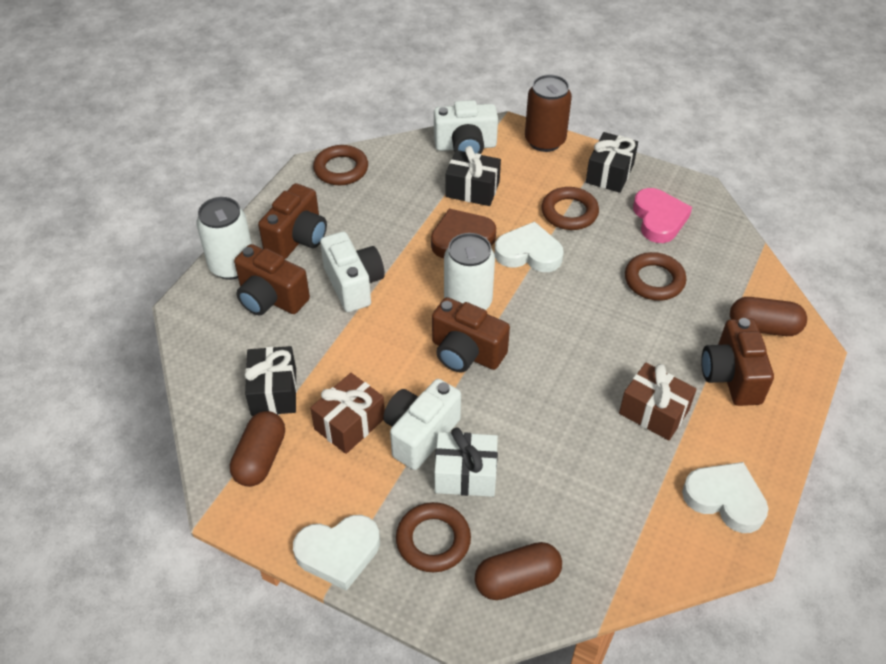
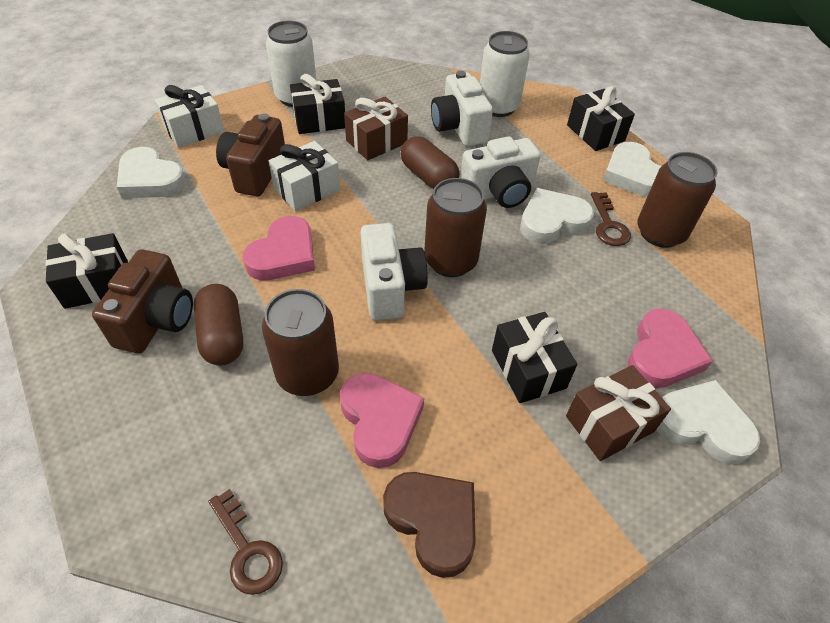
black gift: [244,346,297,416] [445,146,501,206] [586,132,638,193] = 3 -> [45,233,128,309] [290,74,345,134] [492,312,577,403] [567,86,635,151] = 4
brown camera: [234,244,310,316] [258,183,327,259] [432,297,510,372] [701,318,774,406] = 4 -> [92,249,193,353] [216,113,285,196] = 2
brown can: [525,75,572,152] = 1 -> [262,289,339,396] [424,178,487,277] [638,152,718,248] = 3
brown capsule: [230,411,285,487] [475,542,562,600] [730,297,807,336] = 3 -> [194,284,243,366] [401,136,459,189] = 2
brown key: none = 0 -> [208,489,283,595] [591,192,631,246] = 2
brown ring: [313,145,368,185] [396,502,471,572] [542,187,599,230] [625,252,686,301] = 4 -> none = 0
pink heart: [633,188,692,243] = 1 -> [242,216,315,280] [340,373,424,468] [628,308,713,388] = 3
white gift: [435,428,498,497] = 1 -> [155,85,224,148] [269,141,340,211] = 2
white heart: [293,515,380,591] [495,221,564,272] [682,462,769,533] = 3 -> [117,147,186,198] [520,188,594,244] [603,142,661,197] [656,380,760,464] = 4

